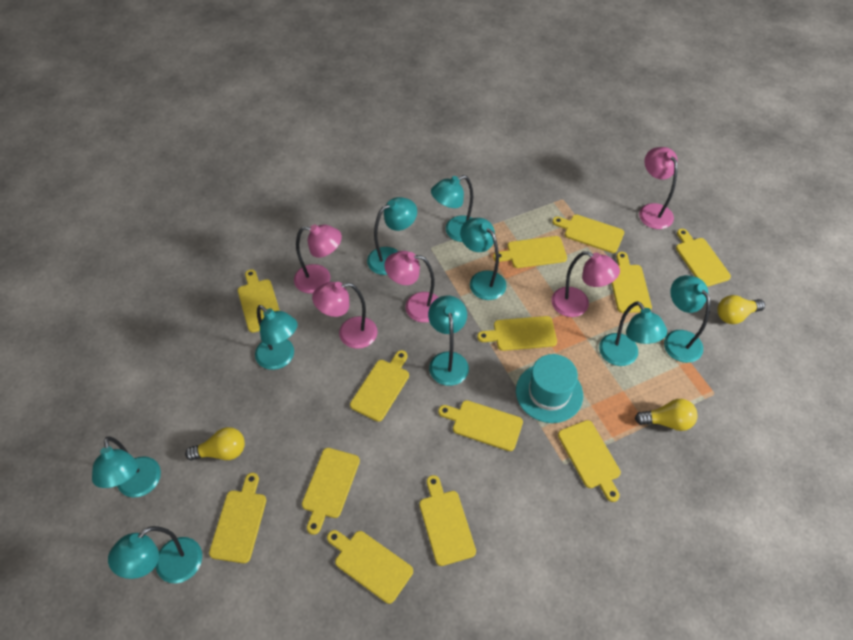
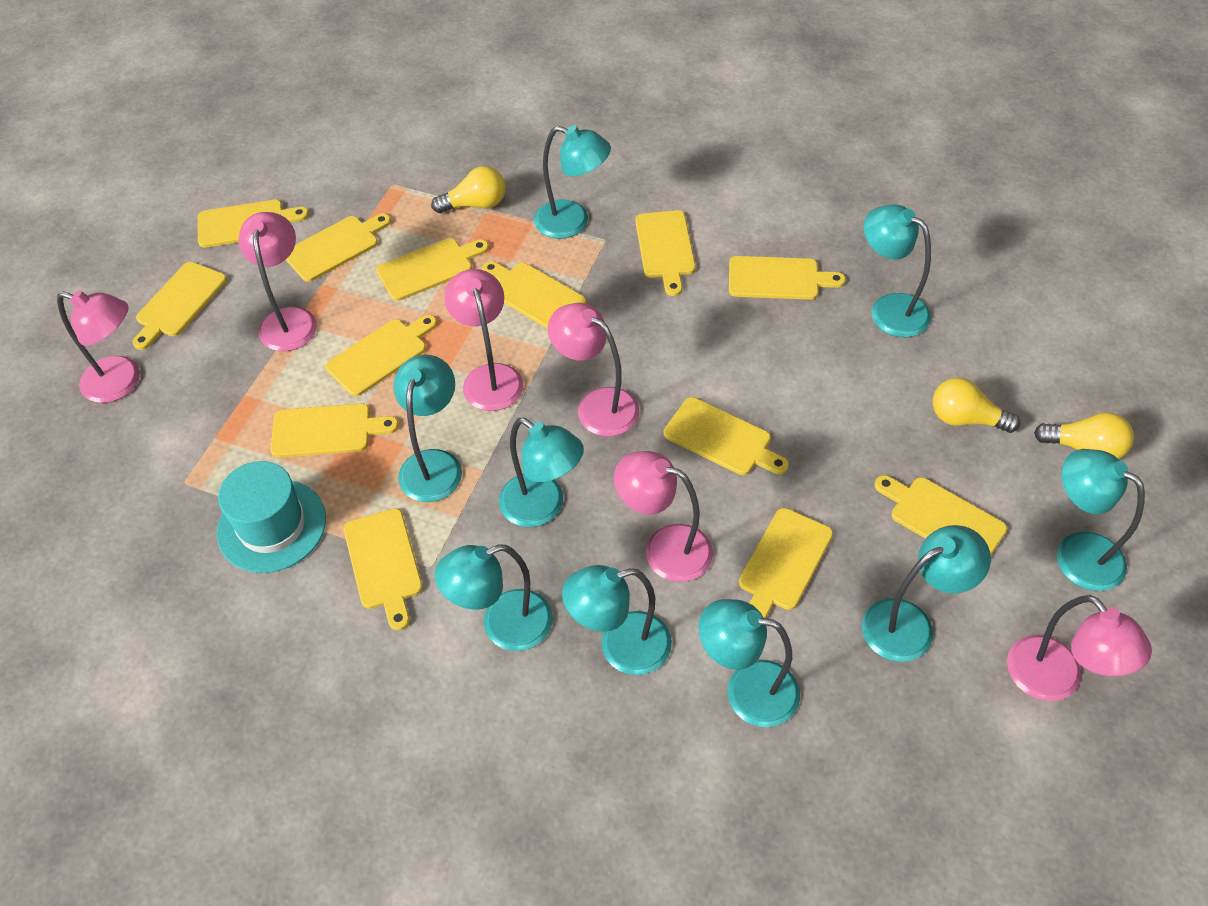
pink lamp: [294,224,342,294] [312,282,378,349] [384,251,439,323] [551,251,620,317] [639,147,678,229] = 5 -> [57,291,140,403] [238,212,317,351] [444,269,523,411] [548,303,639,436] [614,451,713,582] [1007,595,1152,701] = 6

